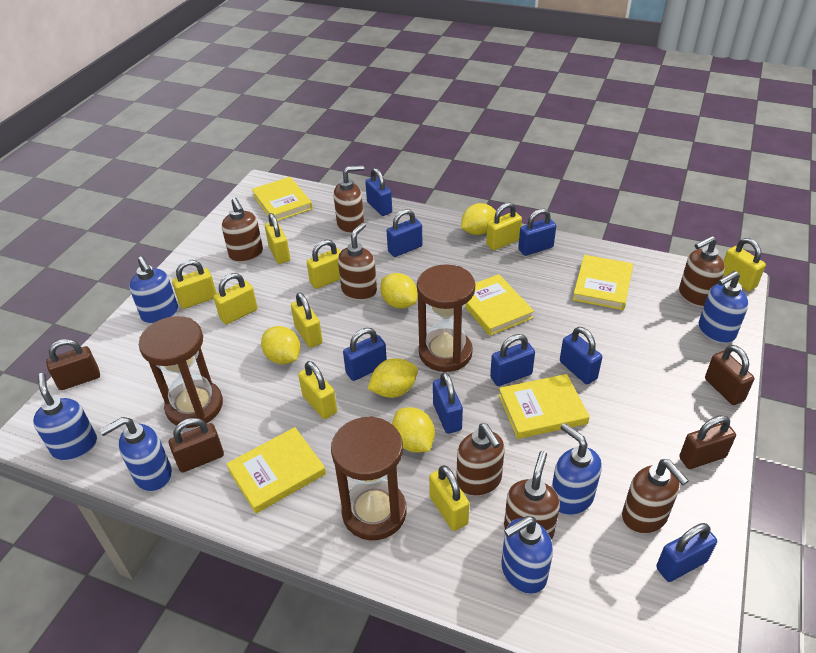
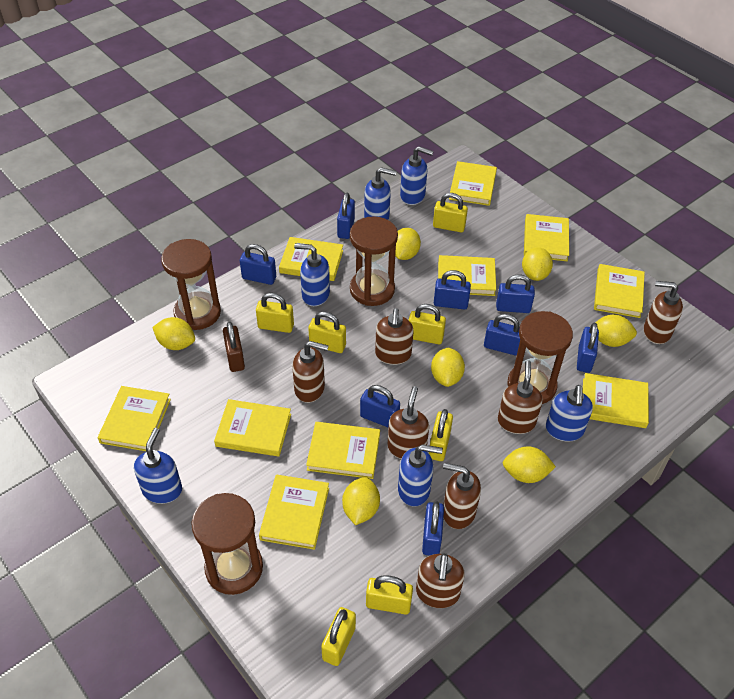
brown hourglass: [139,316,223,428] [331,416,407,540] [417,264,475,372] = 3 -> [161,239,221,330] [191,493,263,595] [350,216,398,306] [507,311,573,404] = 4
brown padlock: [46,339,100,390] [169,418,224,473] [679,415,736,469] [705,345,754,405] = 4 -> [223,322,245,372] = 1
yellow book: [226,427,326,513] [252,177,313,221] [465,274,534,336] [499,374,590,439] [573,255,633,310] = 5 -> [98,386,171,451] [214,399,291,457] [259,474,329,550] [279,237,343,281] [306,422,380,479] [438,255,496,296] [449,161,497,206] [524,214,569,261] [583,373,649,428] [594,264,645,318] = 10
yellow lemon: [261,326,301,365] [367,358,418,398] [380,273,418,309] [392,407,435,453] [461,203,496,235] = 5 -> [152,317,195,350] [342,477,380,525] [395,228,421,260] [431,348,465,387] [503,447,556,483] [522,247,553,281] [590,314,637,347] = 7
yellow padlock: [172,260,217,309] [214,273,258,324] [265,213,290,264] [291,292,323,348] [298,361,337,419] [307,240,341,289] [429,465,469,531] [486,202,522,250] [723,238,766,291] = 9 -> [256,293,294,333] [308,311,346,353] [321,607,356,666] [366,575,413,615] [409,304,446,344] [429,409,453,461] [433,193,468,232] = 7

